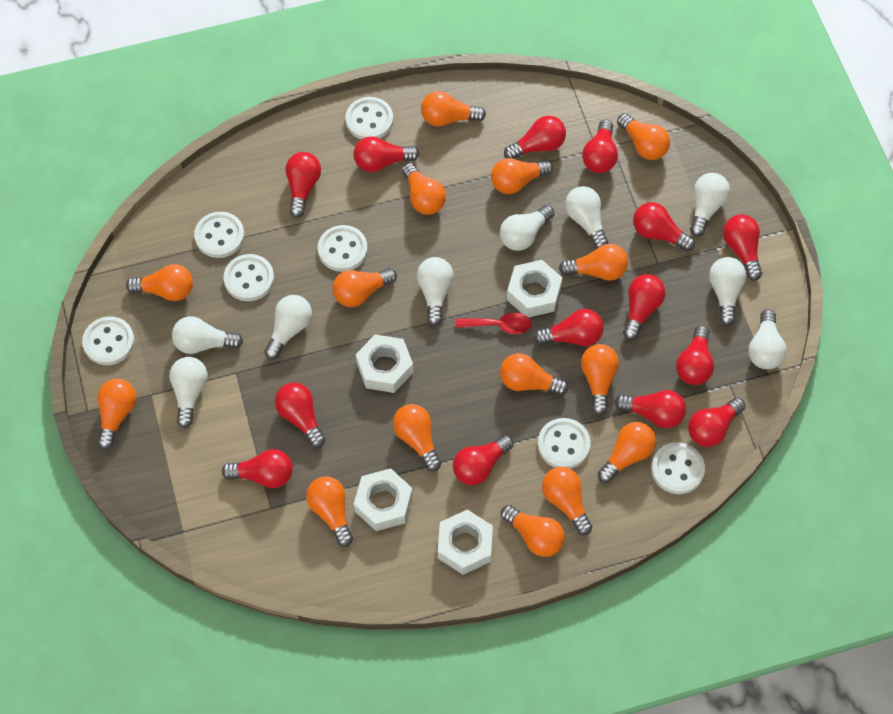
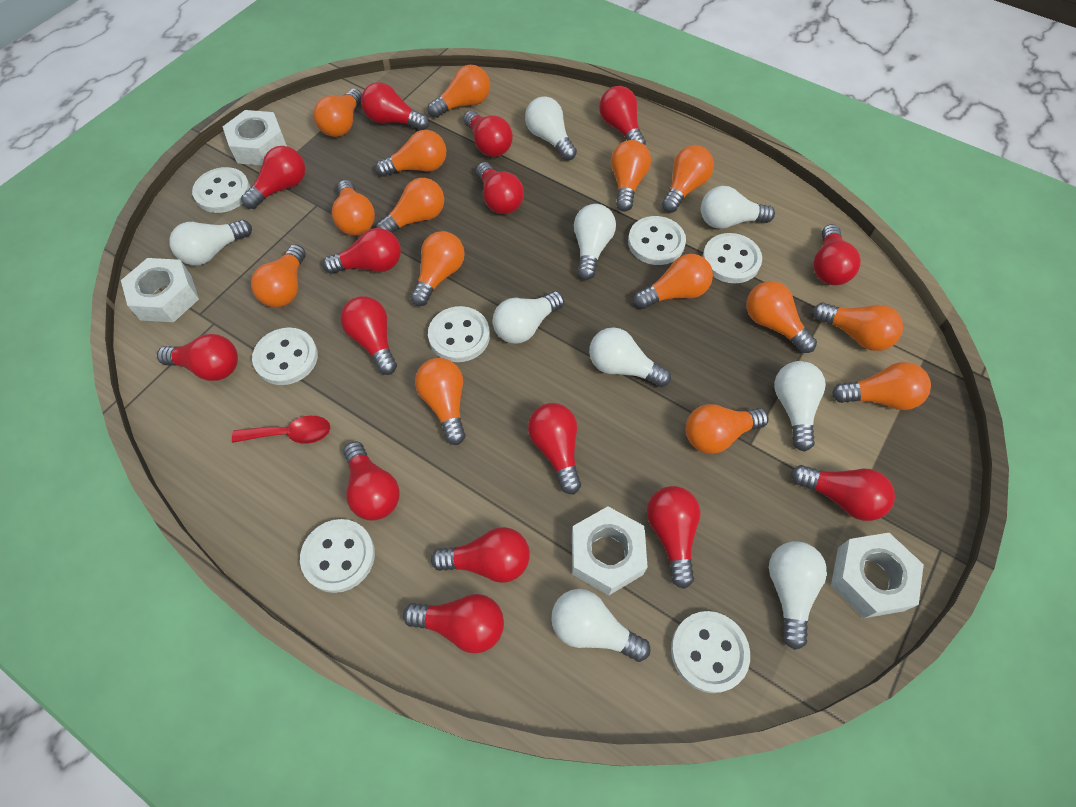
red light bulb: [222,449,293,488] [275,382,325,448] [285,152,321,218] [353,136,419,172] [453,435,514,485] [504,116,566,159] [534,309,604,346] [582,119,618,173] [615,390,686,428] [623,274,666,340] [633,202,695,251] [676,325,714,385] [688,397,745,447] [723,215,762,281] = 14 -> [157,334,238,381] [241,146,305,209] [323,228,401,274] [340,296,397,375] [343,441,400,520] [361,82,429,130] [403,594,504,654] [431,527,530,583] [463,110,513,157] [476,162,524,214] [528,403,581,495] [599,86,646,145] [647,486,701,589] [791,465,895,521] [813,224,861,285] = 15

